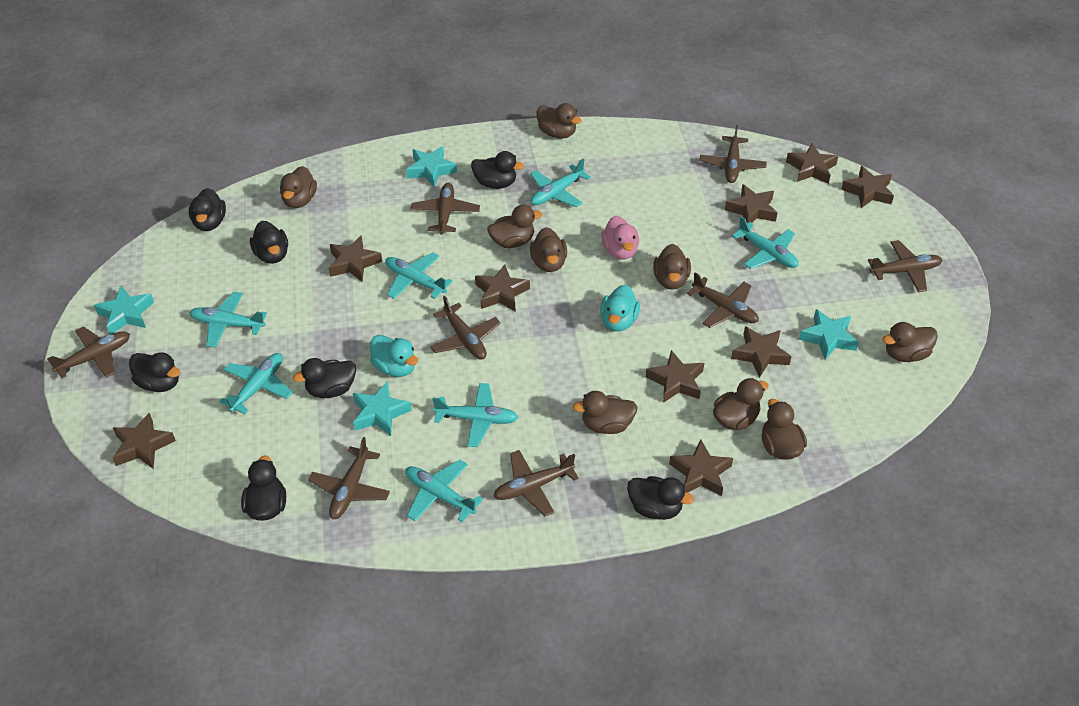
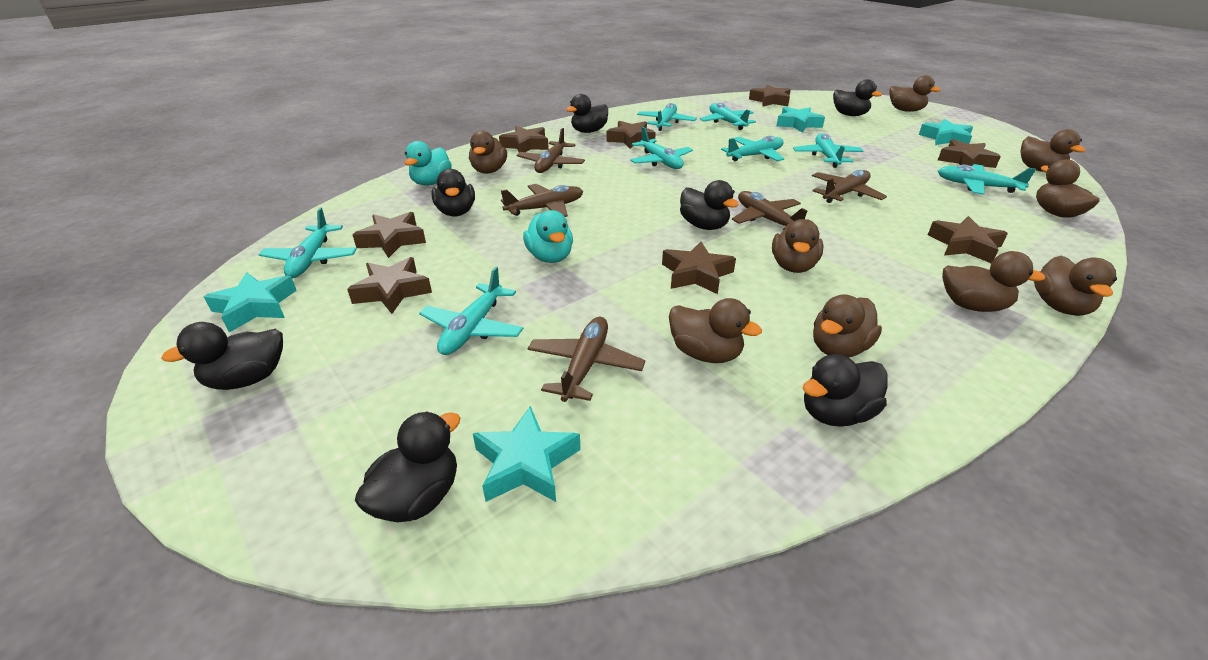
brown plane: [47,326,130,379] [308,437,390,519] [411,183,480,235] [430,295,501,360] [493,450,579,516] [687,273,759,328] [700,125,767,183] [868,240,942,292] = 8 -> [501,184,583,217] [516,128,585,173] [528,317,645,402] [732,191,811,230] [812,170,887,203] = 5
brown star: [112,413,176,469] [329,235,382,282] [475,264,530,311] [646,350,704,403] [669,439,733,496] [725,184,777,224] [731,326,791,378] [786,143,838,184] [841,166,894,208] = 9 -> [347,257,432,314] [353,212,426,258] [499,126,549,152] [607,121,656,149] [662,242,736,294] [749,85,791,107] [928,216,1008,263] [938,139,1001,168] = 8
pink duck: [601,215,639,259] = 1 -> none = 0
turquoise plane: [189,292,267,348] [219,353,293,414] [385,252,453,299] [405,459,483,522] [432,383,518,447] [530,158,591,207] [732,216,799,269] = 7 -> [258,207,357,278] [419,267,523,355] [630,127,693,169] [637,103,697,131] [700,103,756,130] [721,136,784,161] [793,133,863,168] [938,164,1036,195] = 8

